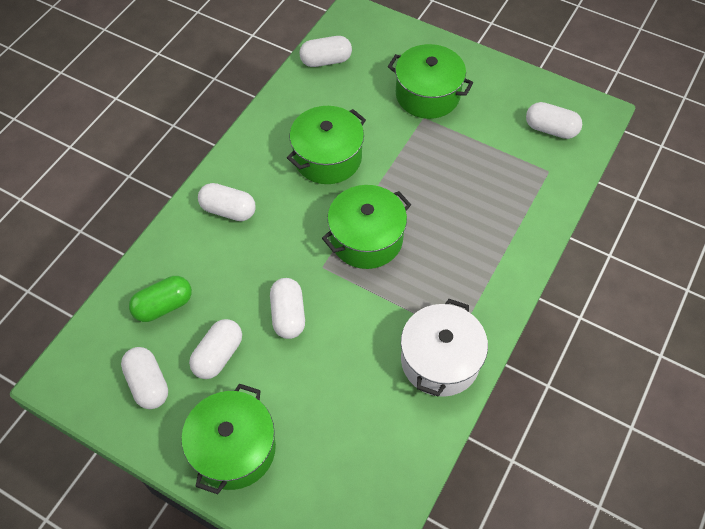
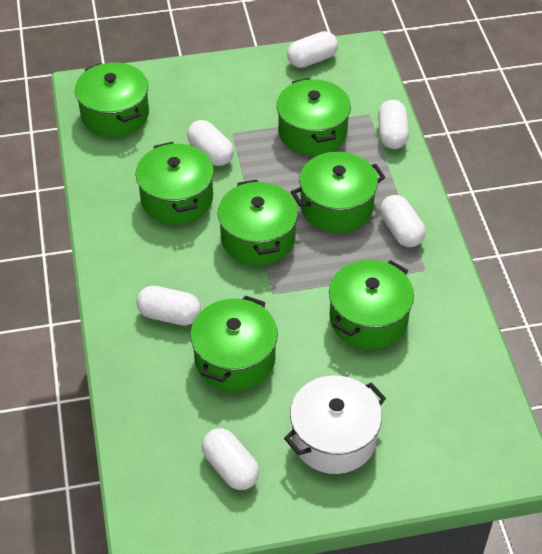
green capsule: [129,276,192,322] = 1 -> none = 0
green pot: [181,384,276,494] [287,106,366,184] [322,185,411,269] [388,44,474,119] = 4 -> [75,62,149,137] [136,142,214,224] [190,295,278,391] [218,179,298,266] [277,78,351,155] [291,152,385,233] [329,260,414,349] = 7

